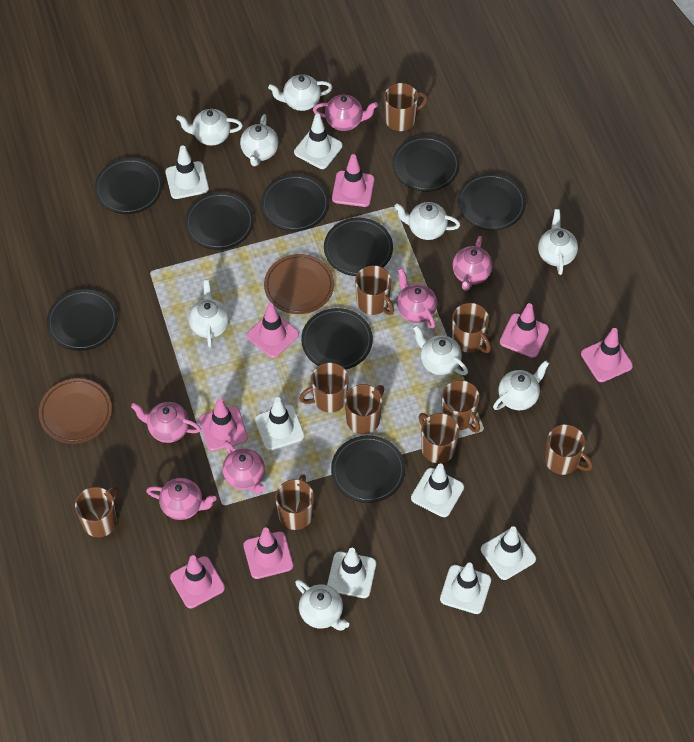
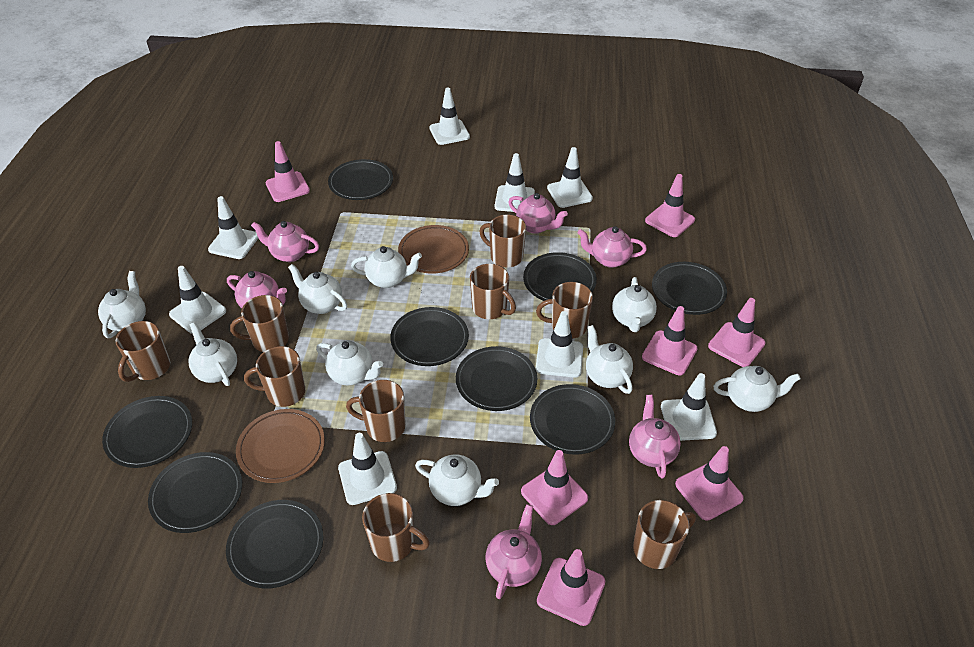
brown mug: [75,486,119,537] [275,474,314,530] [299,363,349,413] [345,384,384,434] [355,265,394,315] [384,83,428,131] [419,413,459,463] [442,380,480,433] [452,303,491,353] [545,424,593,475] = 10 -> [116,321,170,382] [230,295,289,352] [244,346,305,407] [346,380,406,442] [362,493,430,562] [470,264,516,319] [479,215,526,267] [536,282,593,338] [633,500,696,569] = 9
white traffic cone: [165,145,209,199] [255,397,305,450] [294,114,343,169] [327,548,376,598] [411,463,464,517] [440,562,491,614] [481,526,536,580] = 7 -> [169,266,226,334] [208,196,258,259] [338,433,397,505] [429,88,470,145] [495,153,535,212] [536,311,583,378] [547,147,593,208] [661,373,717,441] = 8

